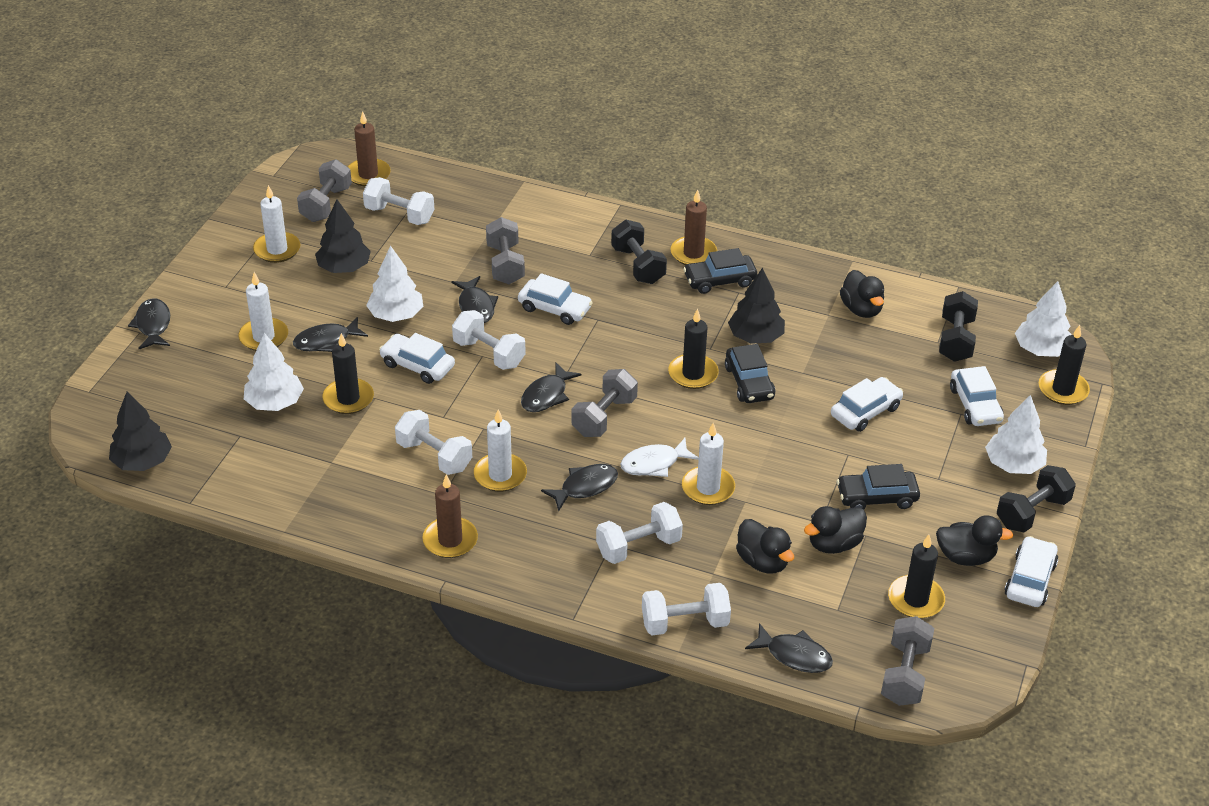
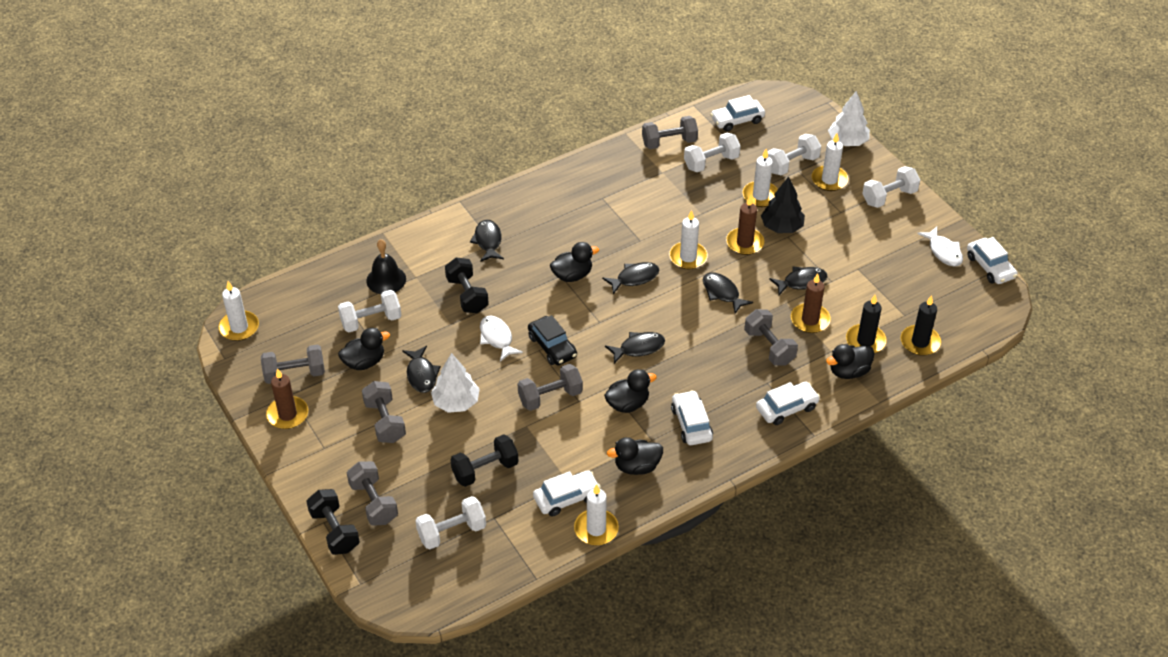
black bell: none = 0 -> [366,239,406,294] = 1
black candle: [322,333,374,414] [668,308,719,389] [888,535,945,619] [1039,325,1090,405] = 4 -> [846,295,887,353] [900,295,941,356] = 2
black car: [683,248,757,294] [725,344,775,403] [837,464,920,509] = 3 -> [528,315,577,366] = 1
black duck: [736,519,794,573] [804,506,867,554] [840,270,884,318] [936,515,1013,566] = 4 -> [338,328,390,370] [550,242,599,282] [604,369,657,413] [607,437,663,475] [826,344,875,379] = 5
black tree: [109,392,172,471] [315,199,371,273] [728,268,785,344] = 3 -> [761,176,805,233] = 1
grey dumbbell: [297,159,352,222] [486,217,525,284] [572,369,638,437] [881,616,934,706] = 4 -> [261,344,325,384] [347,461,398,526] [362,381,406,443] [518,364,583,411] [642,116,698,149] [744,309,798,365] = 6
white candle: [238,272,288,351] [253,185,300,263] [474,410,527,492] [682,423,735,505] = 4 -> [219,281,259,341] [574,484,619,545] [669,210,708,269] [742,149,778,207] [812,133,848,191] = 5
white fish: [620,438,699,477] = 1 -> [480,315,523,362] [917,227,963,266] = 2
white tree: [244,333,304,411] [366,245,423,322] [985,395,1047,474] [1015,281,1072,357] = 4 -> [431,353,480,413] [828,91,870,146] = 2

